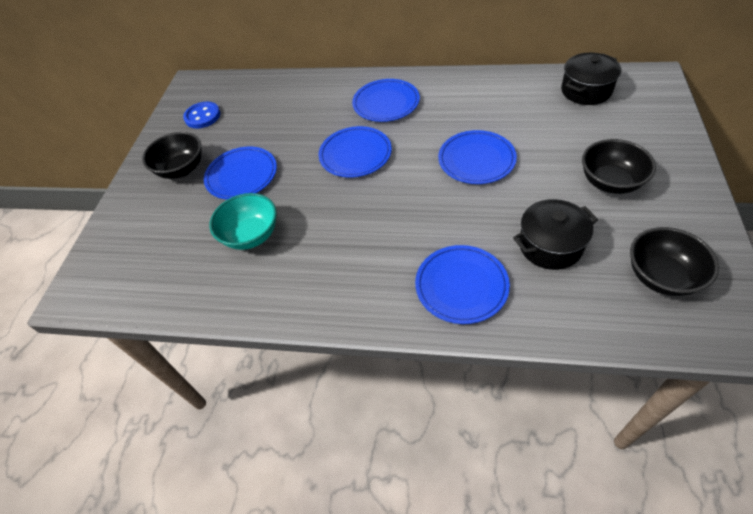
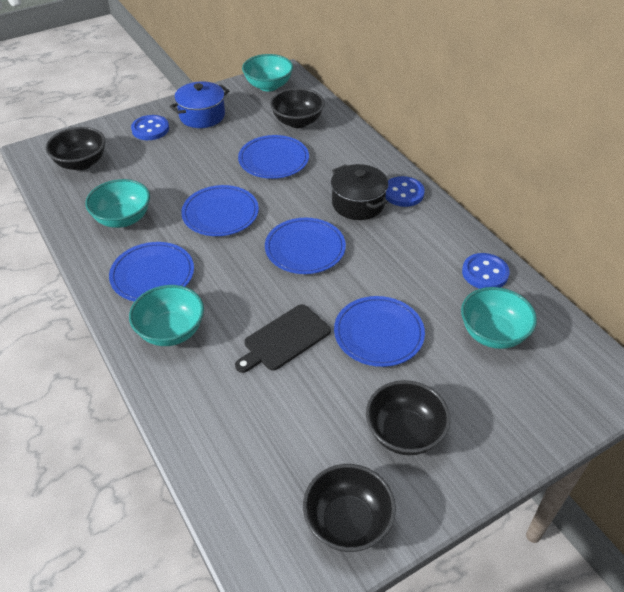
black bowl: [142,132,202,179] [582,139,656,194] [630,227,719,296] = 3 -> [46,127,105,171] [270,88,325,128] [303,464,396,552] [366,380,450,455] = 4
black cutting board: none = 0 -> [235,304,331,373] = 1
black pot: [513,199,598,270] [561,53,621,105] = 2 -> [331,164,388,220] = 1
blue button: [183,102,220,129] = 1 -> [131,115,169,140] [385,176,425,207] [462,253,510,289] = 3
blue pot: none = 0 -> [170,82,230,128] = 1
turquoise bowl: [209,193,277,250] = 1 -> [85,179,150,228] [129,285,204,346] [242,54,293,91] [461,287,537,349] = 4

